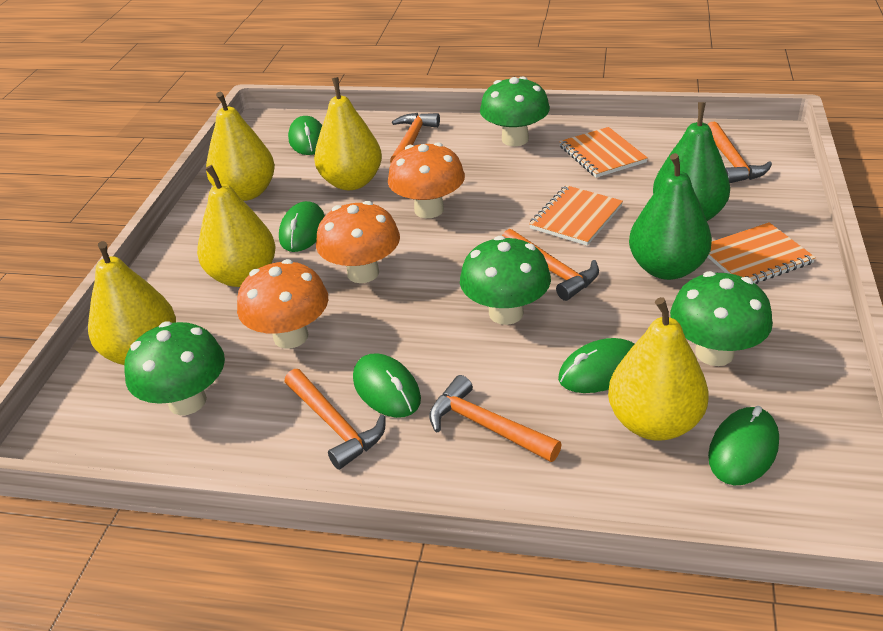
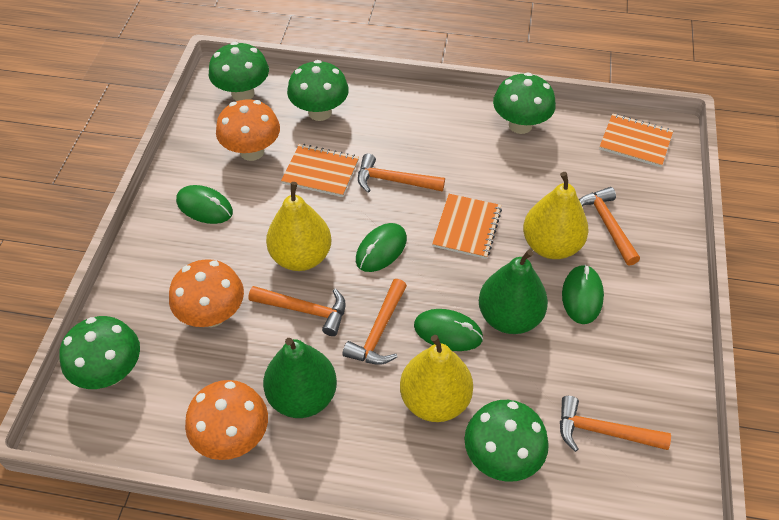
green mouse: [279,201,325,252] [288,116,322,155] [353,353,421,418] [558,338,634,393] [708,406,779,485] = 5 -> [176,185,233,224] [356,223,407,272] [414,309,483,351] [562,265,604,324] = 4
green mushroom: [124,321,225,415] [460,236,551,325] [480,76,550,146] [670,271,773,366] = 4 -> [59,316,140,389] [209,42,269,101] [287,60,349,121] [464,400,549,482] [493,72,556,134] = 5
yellow pear: [88,241,176,365] [197,165,275,287] [206,92,275,201] [314,77,382,190] [608,297,709,441] = 5 -> [266,182,331,271] [400,335,473,422] [523,172,589,259] = 3

